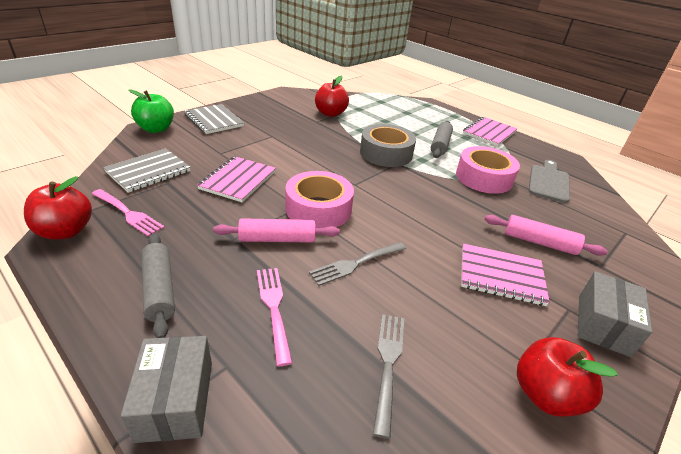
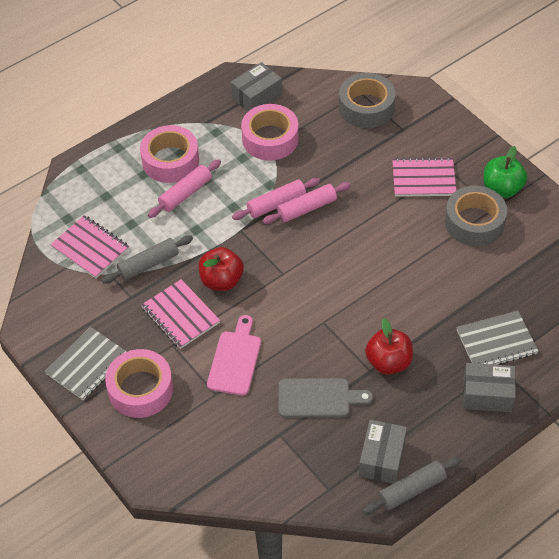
grey box: [121,336,212,443] [578,271,652,357] = 2 -> [231,62,282,112] [359,420,407,484] [463,363,516,412] = 3
grey fork: [309,242,406,286] [373,314,404,439] = 2 -> none = 0
grey tape: [360,124,416,167] = 1 -> [339,73,395,128] [445,186,507,246] = 2
pink cutting board: none = 0 -> [207,315,261,396] = 1
pink fork: [92,189,165,236] [257,268,292,366] = 2 -> none = 0
pink rolling pin: [213,218,340,243] [484,215,608,256] = 2 -> [148,159,221,218] [232,178,320,220] [263,182,351,224] = 3
pink tape: [285,171,354,228] [456,146,520,194] = 2 -> [105,349,173,418] [140,125,199,183] [241,104,299,161] = 3
red apple: [24,176,92,240] [315,76,349,117] [517,337,618,417] = 3 -> [199,247,244,291] [365,318,413,375] = 2

